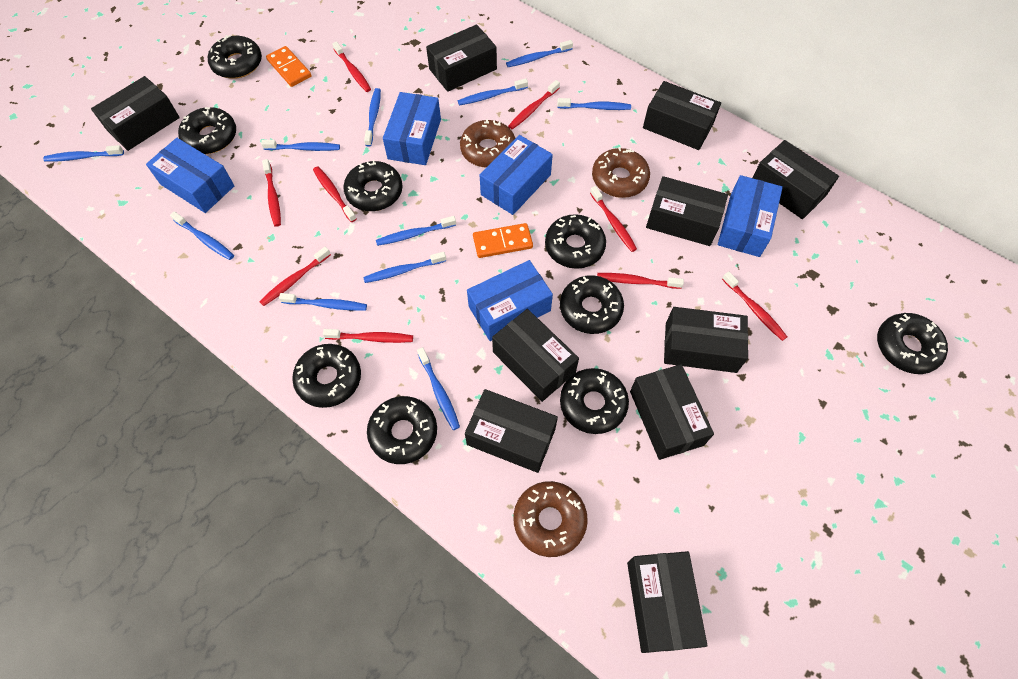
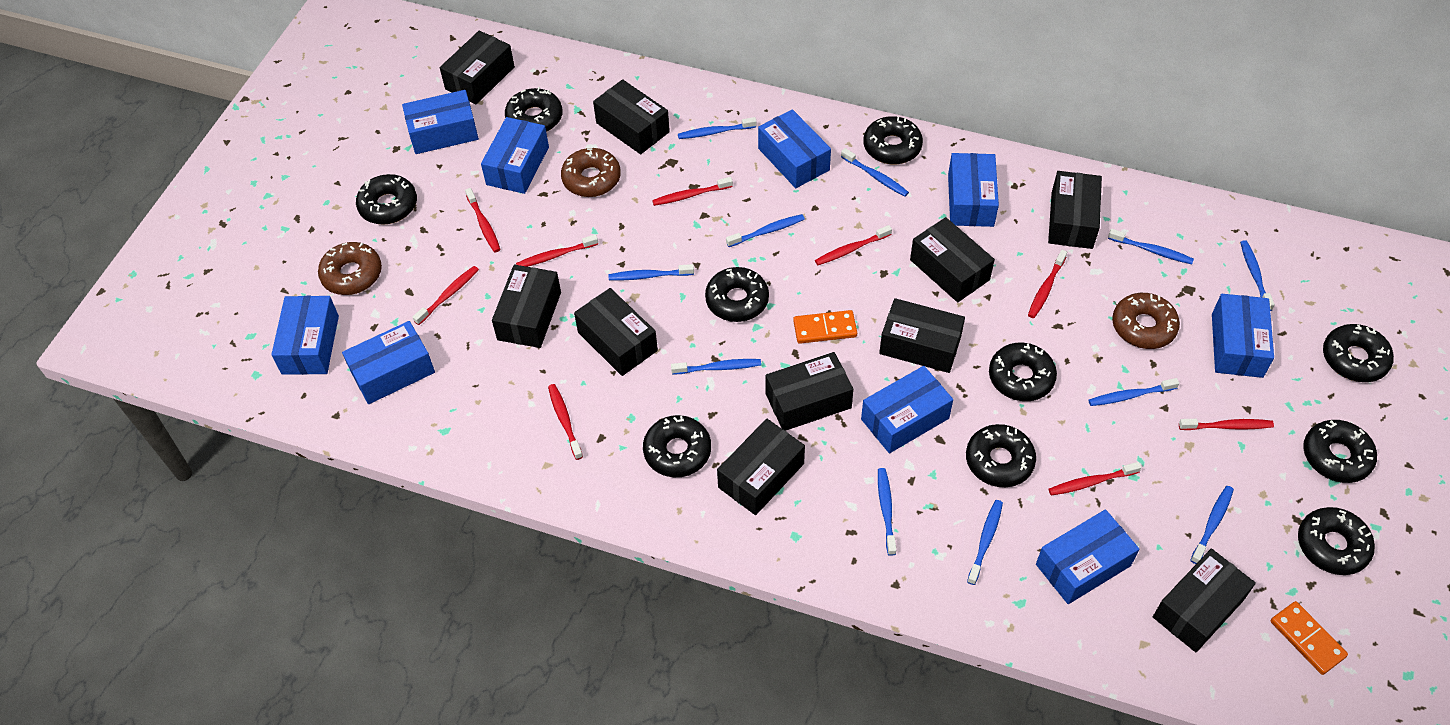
black donut: [178,107,236,154] [208,35,262,79] [292,344,361,408] [343,160,403,211] [367,396,437,464] [545,214,606,269] [560,275,624,334] [560,368,629,434] [877,313,948,374] = 9 -> [356,174,417,224] [505,87,563,132] [643,415,711,477] [705,267,769,322] [863,116,923,164] [966,424,1036,487] [989,343,1057,401] [1298,507,1375,575] [1303,420,1377,483] [1323,324,1394,382] = 10
blue box: [146,138,234,213] [383,92,441,165] [467,260,553,341] [480,135,553,215] [718,175,783,257] = 5 -> [271,296,339,375] [342,321,435,404] [402,90,479,154] [481,117,549,194] [758,109,831,188] [861,366,953,453] [948,153,999,227] [1036,509,1139,604] [1212,294,1274,378] = 9

